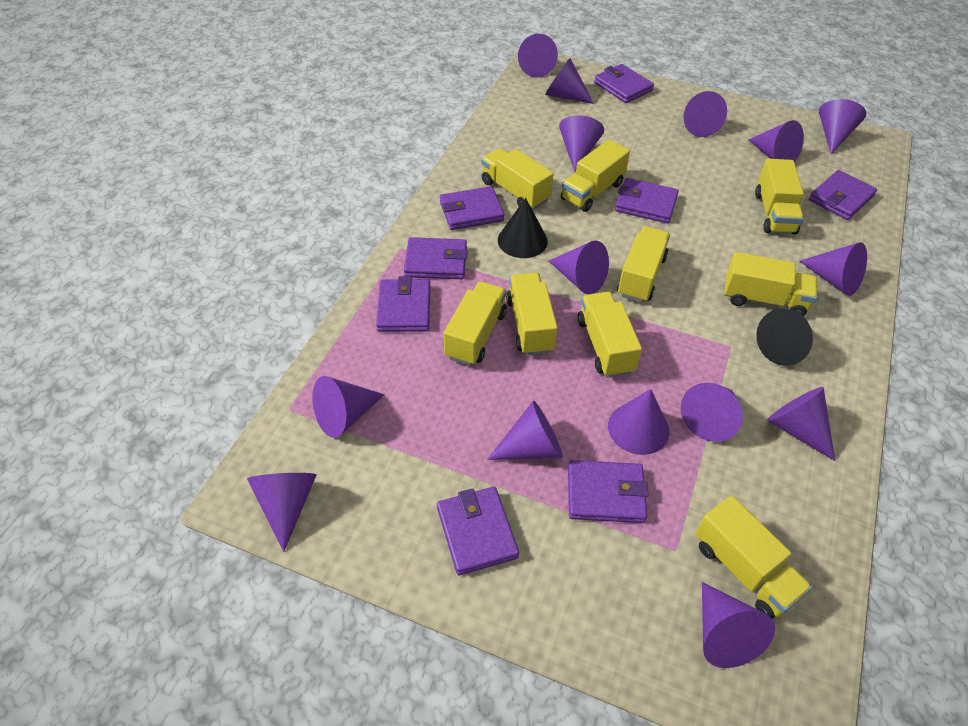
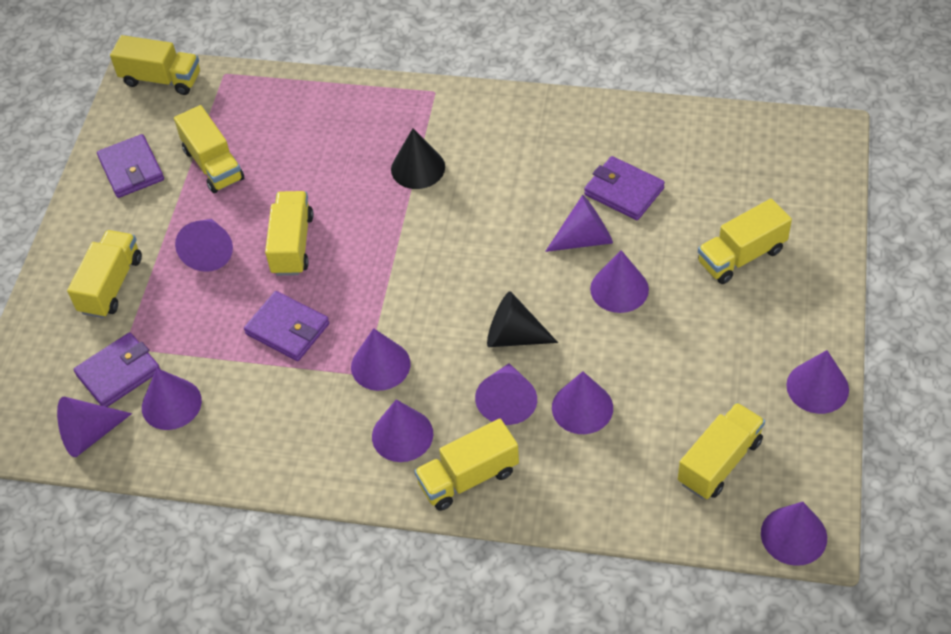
purple cone: [247,473,316,552] [312,376,385,438] [487,401,563,460] [518,34,558,77] [545,58,594,104] [549,241,609,294] [559,115,604,172] [608,389,670,455] [681,383,743,442] [684,91,727,137] [702,582,775,668] [748,120,804,163] [767,387,835,461] [799,242,867,296] [819,99,866,154] = 15 -> [57,397,132,457] [142,368,202,430] [175,219,233,272] [351,328,410,391] [372,399,433,462] [475,363,537,425] [545,195,613,252] [552,371,613,434] [590,250,649,313] [761,502,827,566] [786,350,849,414] = 11
purple wallet: [376,276,430,332] [404,237,468,279] [437,487,519,575] [440,186,505,230] [568,460,649,523] [594,64,654,103] [615,178,679,223] [809,170,877,220] = 8 -> [74,332,160,407] [97,134,164,198] [244,291,329,361] [584,156,665,220] = 4
yellow truck: [444,281,507,366] [481,148,553,209] [506,272,558,355] [561,139,630,212] [578,292,642,378] [617,226,670,303] [695,495,812,619] [724,252,817,316] [755,159,804,235] = 9 -> [67,230,142,318] [110,35,200,95] [174,105,244,193] [265,191,313,276] [414,419,519,511] [678,402,765,499] [698,198,792,284] = 7

